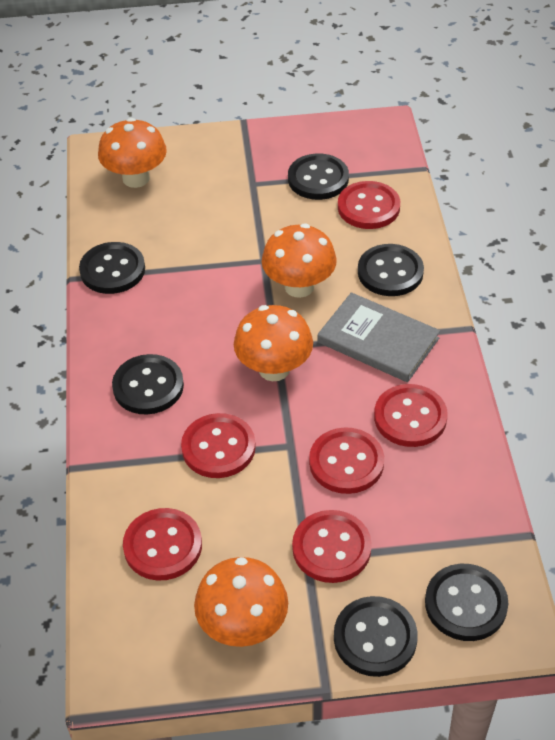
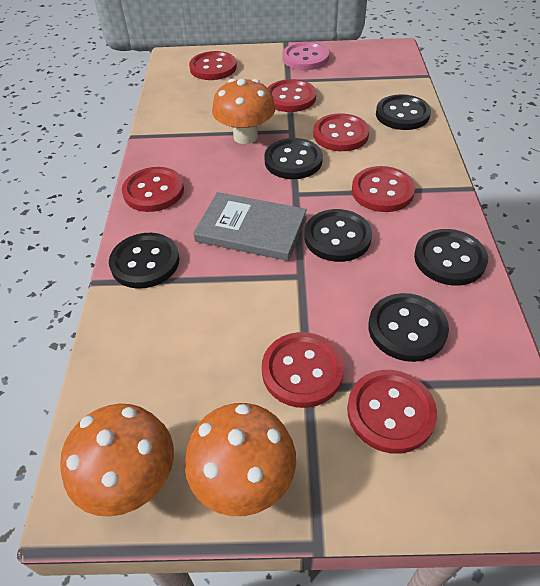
orange mushroom: [98,118,167,188] [194,557,288,647] [234,305,313,381] [262,224,337,298] = 4 -> [60,404,174,517] [185,403,296,516] [212,79,275,144] = 3
pink button: none = 0 -> [282,42,329,70] = 1
red button: [123,508,202,581] [181,413,256,478] [292,510,372,583] [309,427,384,494] [338,181,400,229] [374,384,448,447] = 6 -> [122,167,184,212] [189,51,237,80] [262,332,344,408] [268,79,316,112] [313,113,369,151] [347,370,437,454] [352,166,415,212] = 7

